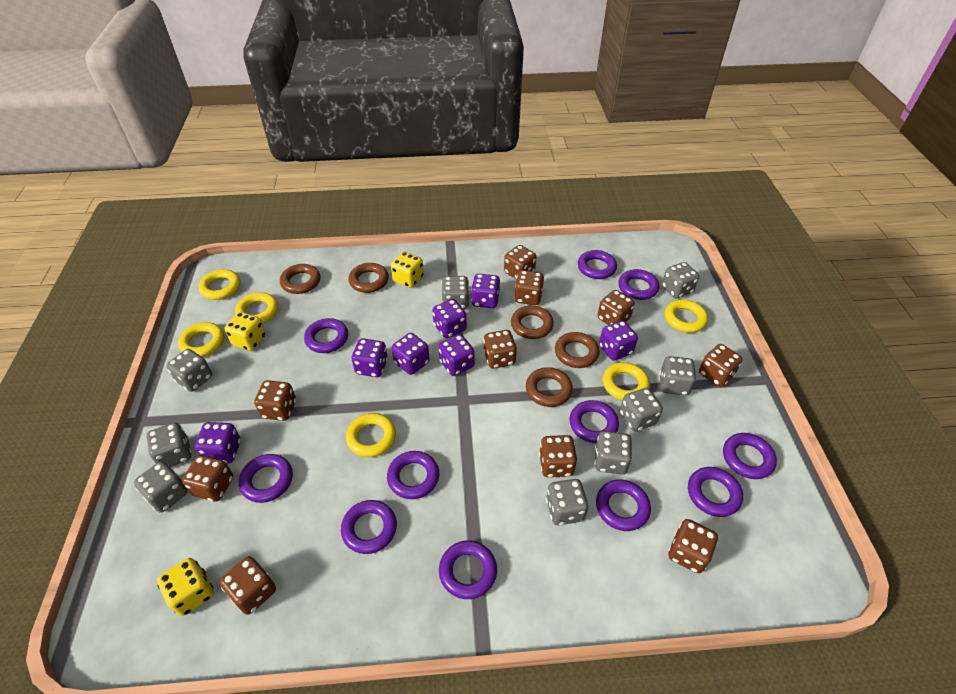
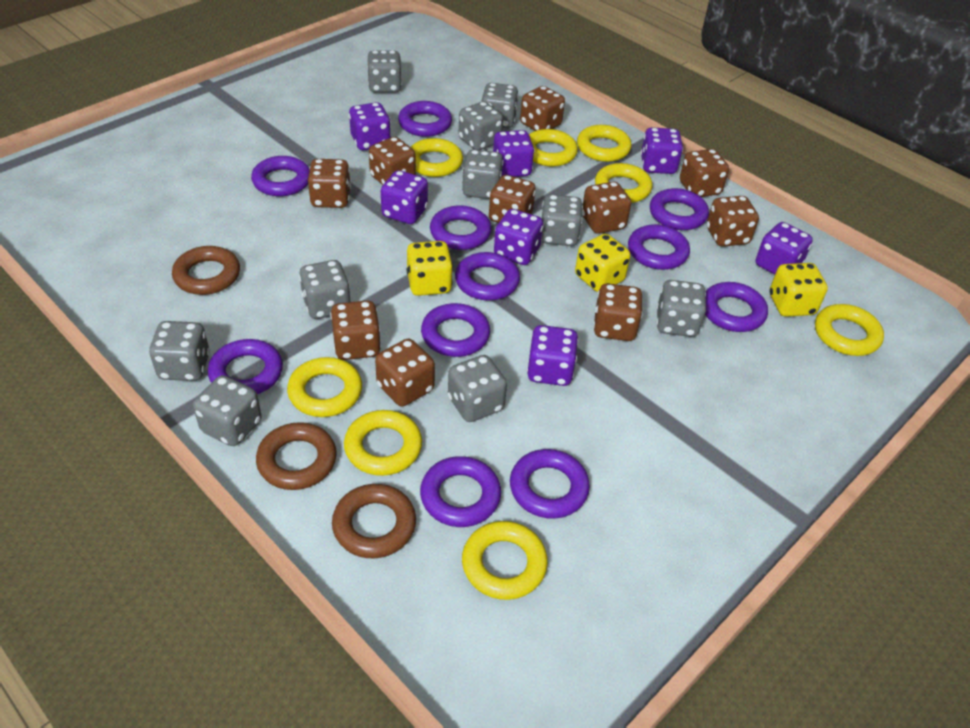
brown ring: [280,264,320,294] [348,263,389,293] [511,305,554,339] [526,367,573,407] [555,332,600,368] = 5 -> [172,246,240,295] [256,422,337,490] [332,484,416,558] = 3
grey dice: [134,461,188,513] [146,422,192,467] [166,349,212,392] [441,276,469,309] [546,479,589,525] [594,431,632,475] [620,388,663,431] [659,356,696,395] [662,262,699,298] = 9 -> [149,321,210,381] [193,375,262,446] [299,260,350,319] [367,50,402,93] [448,355,507,422] [459,102,503,150] [462,150,503,199] [482,83,519,128] [541,194,583,246] [656,280,706,337] = 10
yellow ring: [178,322,224,357] [198,269,241,300] [235,292,278,323] [346,413,396,457] [603,362,650,400] [665,300,708,333] = 6 -> [287,357,362,417] [344,410,422,476] [411,138,463,177] [462,521,548,600] [529,129,578,167] [577,125,632,162] [595,163,652,203] [815,304,884,356] = 8

